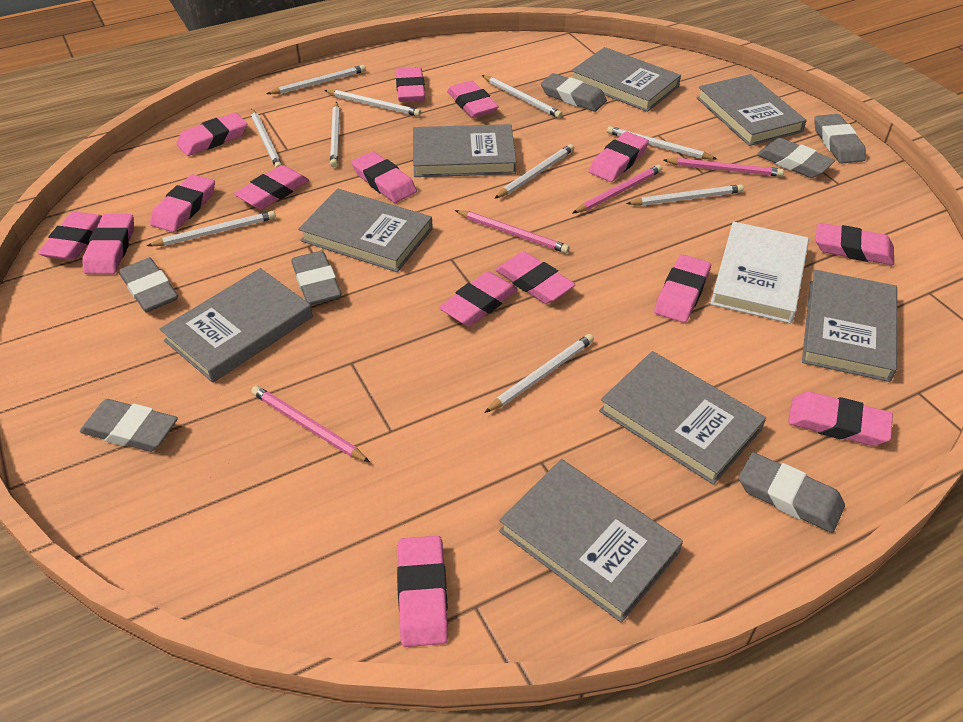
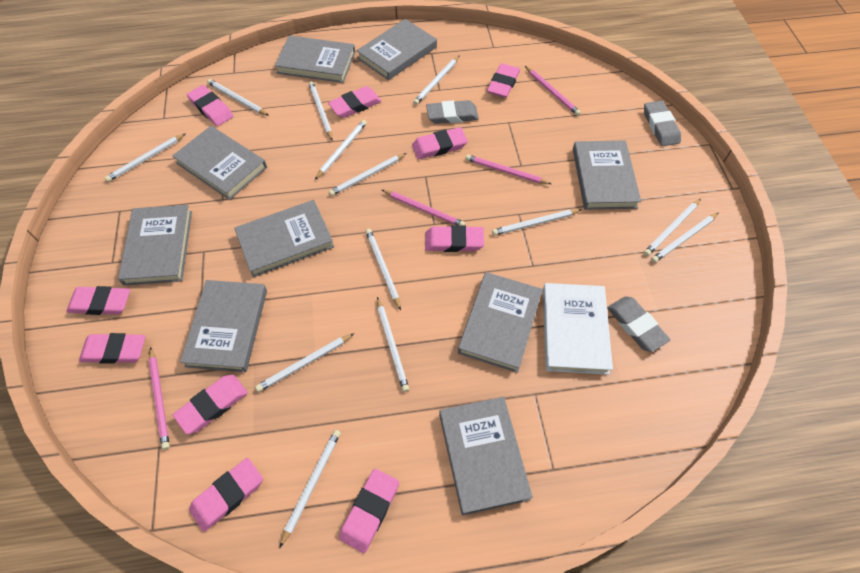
grey book: [160,268,313,383] [298,189,433,272] [413,124,516,177] [499,459,683,623] [571,47,681,112] [599,351,766,485] [697,74,807,146] [802,270,897,382] = 8 -> [118,205,192,285] [172,126,267,200] [180,280,267,372] [234,200,334,277] [275,35,355,83] [356,19,437,80] [439,397,533,516] [458,272,543,373] [573,141,641,210] = 9
grey eraser: [80,399,178,452] [119,258,178,312] [291,251,341,305] [541,73,607,112] [739,452,845,533] [757,138,835,178] [814,114,866,164] = 7 -> [426,100,479,124] [607,297,670,352] [644,101,681,146] = 3
pink eraser: [38,211,102,261] [82,214,134,274] [150,174,215,232] [176,113,247,156] [234,165,309,210] [351,151,417,203] [396,67,425,102] [397,536,448,647] [439,271,518,326] [447,81,499,118] [495,251,575,304] [589,132,649,182] [654,254,711,323] [788,392,893,446] [816,223,894,265] = 15 -> [66,286,130,315] [79,333,145,364] [173,375,248,434] [187,85,234,126] [189,458,263,532] [328,86,382,118] [339,469,399,553] [412,127,468,160] [425,225,484,252] [487,63,520,98] = 10
white pencil: [147,211,276,246] [251,109,282,168] [267,65,366,94] [324,90,421,116] [330,102,340,167] [482,75,562,118] [484,334,594,413] [494,144,574,199] [607,126,717,160] [626,184,744,206] = 10 -> [105,133,186,182] [207,79,269,116] [255,333,355,392] [280,430,341,547] [309,81,333,140] [315,120,367,180] [329,153,407,196] [365,229,401,310] [377,297,409,392] [413,55,460,105] [492,209,581,236] [644,199,701,256] [651,213,719,263] = 13

